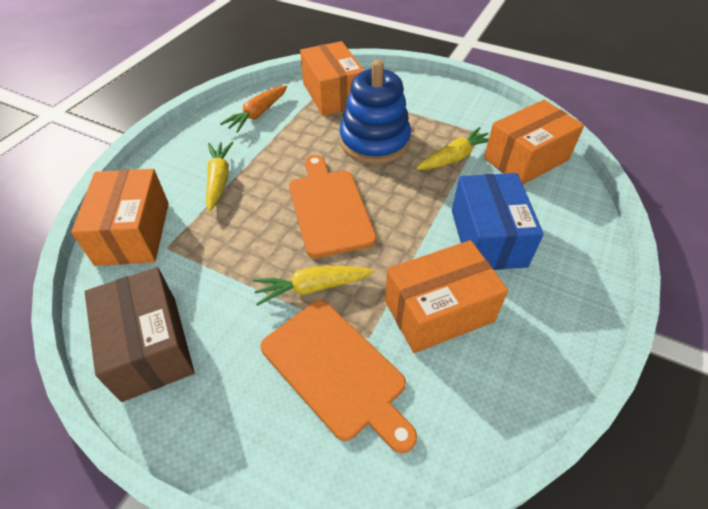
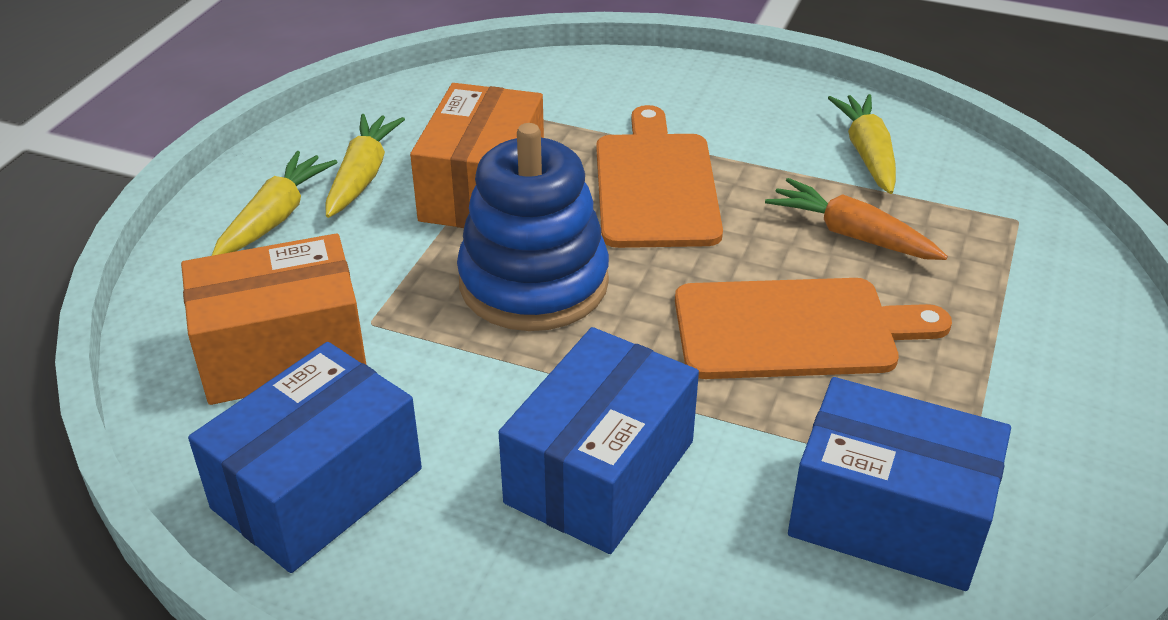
blue box: [452,173,544,270] = 1 -> [188,342,422,573] [498,327,699,554] [788,377,1011,591] = 3
brown box: [85,267,194,402] = 1 -> none = 0
orange box: [71,169,169,266] [300,41,364,116] [385,240,508,353] [484,100,584,185] = 4 -> [181,233,366,405] [410,83,544,228] = 2

